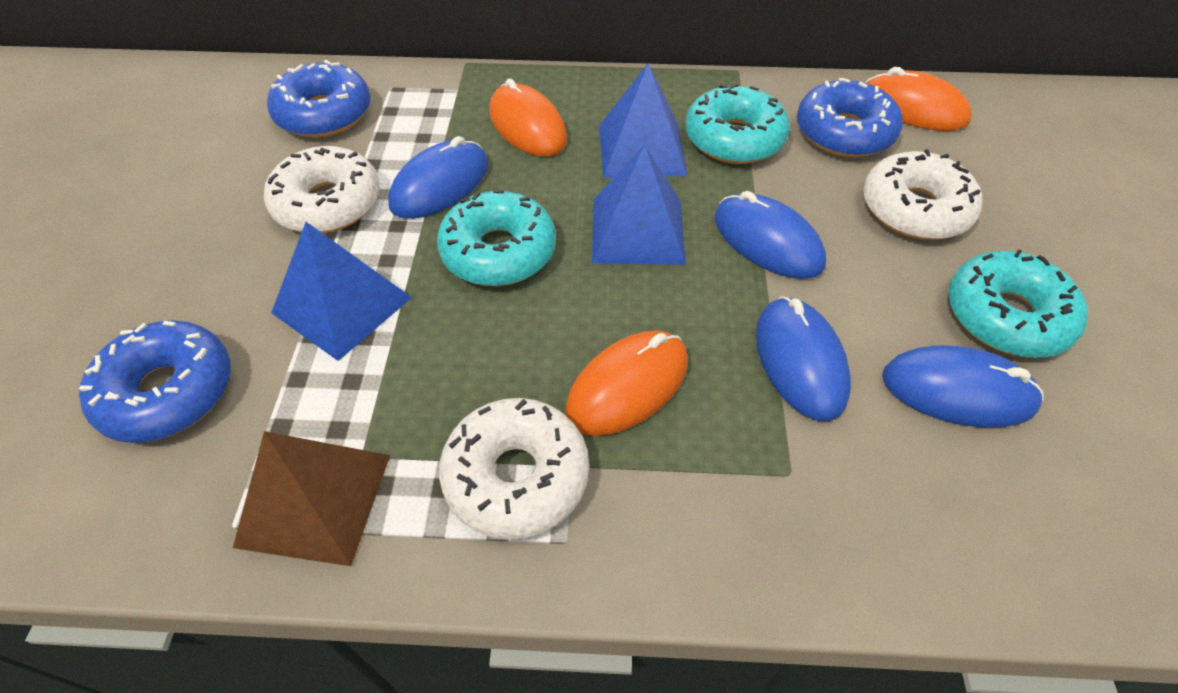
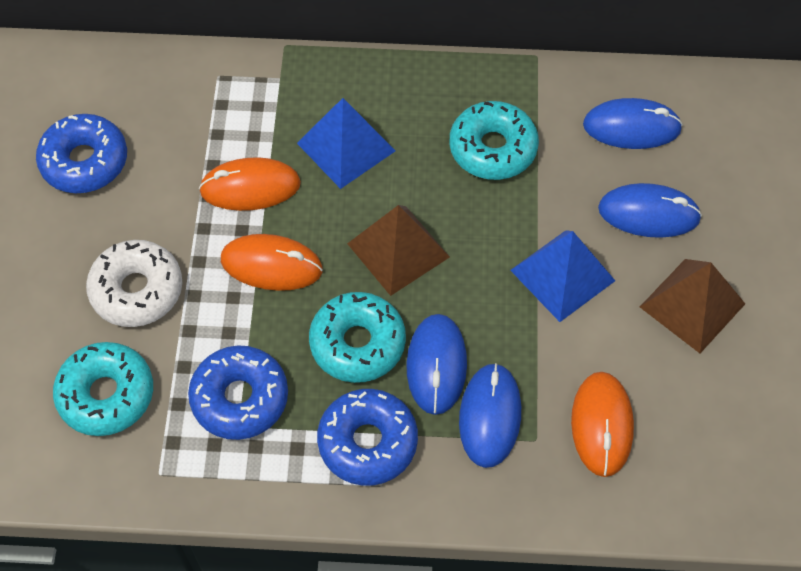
blue pyramid: [271,222,412,361] [592,145,686,265] [599,64,687,178] = 3 -> [297,98,395,189] [510,230,615,322] = 2
brown pyramid: [233,431,390,566] = 1 -> [347,205,450,296] [640,259,745,353] = 2
white donut: [264,146,380,233] [439,398,589,540] [863,149,983,240] = 3 -> [86,240,182,327] = 1

